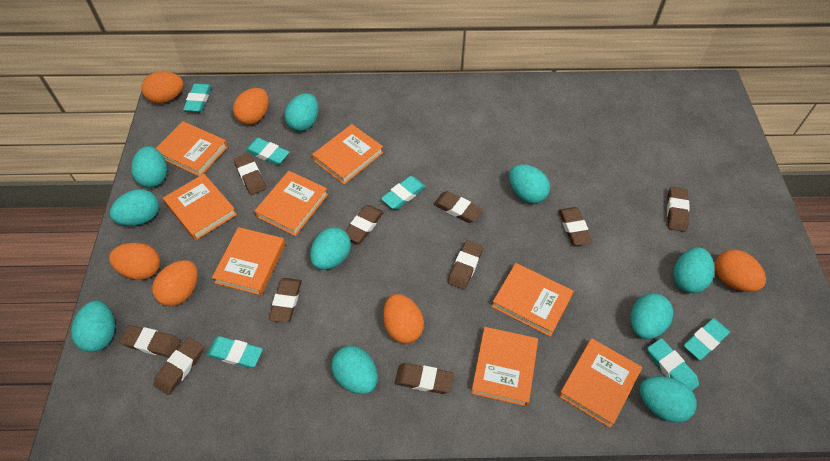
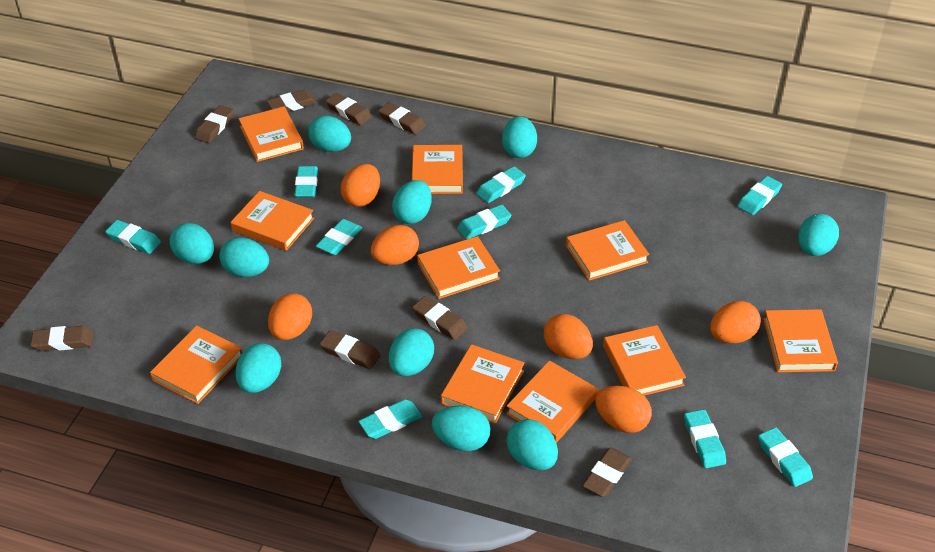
brown eraser: [120,325,181,357] [154,337,203,395] [234,153,267,195] [269,278,302,323] [345,205,384,243] [395,363,454,394] [434,191,483,223] [448,240,483,290] [559,207,592,245] [667,187,690,232] = 10 -> [30,326,94,351] [195,105,234,143] [267,90,317,112] [320,330,380,369] [326,93,372,125] [378,102,426,135] [412,296,468,340] [582,448,632,497] = 8
orange book: [156,121,228,176] [163,174,237,240] [212,227,285,295] [255,171,328,236] [312,124,383,184] [471,327,538,406] [492,263,574,337] [559,338,642,428] = 8 -> [150,326,242,404] [231,191,314,251] [239,107,304,162] [412,145,463,194] [417,236,500,299] [441,344,524,423] [506,360,598,443] [566,220,649,281] [603,325,686,396] [763,309,838,372] = 10
turquoise eraser: [183,83,212,112] [206,336,263,368] [245,138,289,165] [381,176,426,209] [647,338,699,390] [684,318,730,360] = 6 -> [105,220,161,254] [294,166,318,198] [316,219,362,255] [358,399,422,439] [457,205,511,239] [476,166,526,203] [684,409,726,468] [737,176,782,215] [758,427,813,487] = 9

